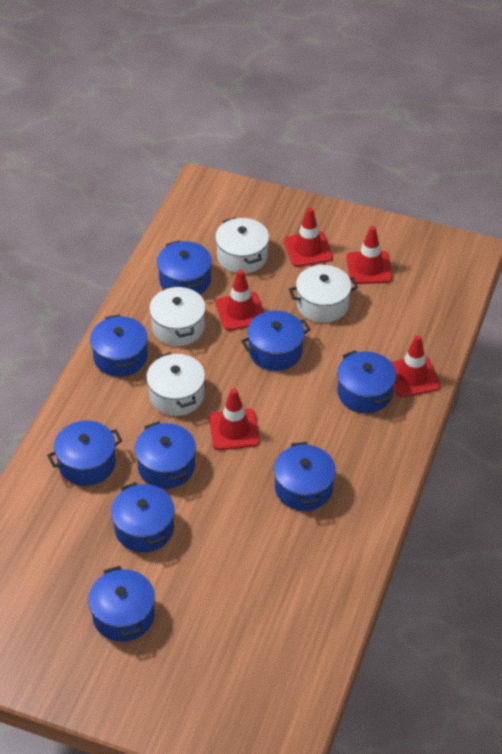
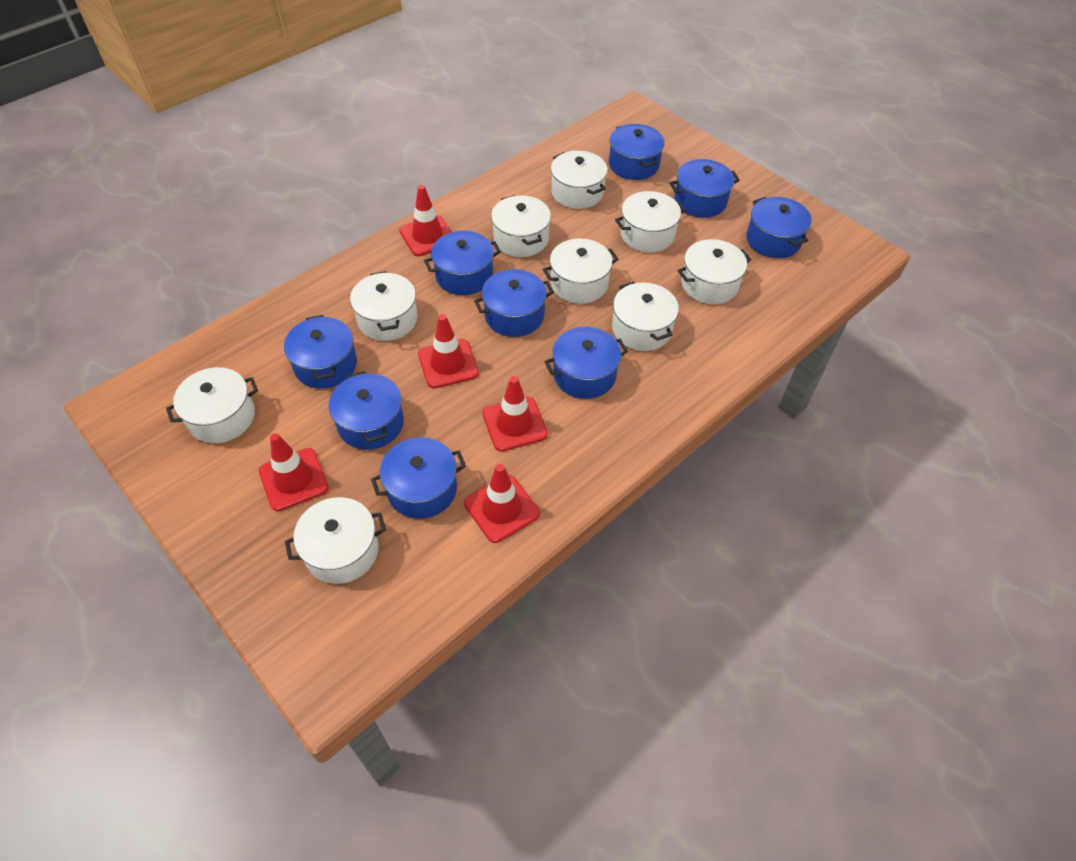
white pot: [146,352,205,416] [149,285,206,346] [215,217,269,274] [289,265,358,323] = 4 -> [166,367,258,443] [285,497,386,584] [350,271,418,341] [491,195,551,257] [543,239,618,304] [551,151,607,209] [612,281,679,351] [615,191,686,252] [678,239,751,304] = 9

